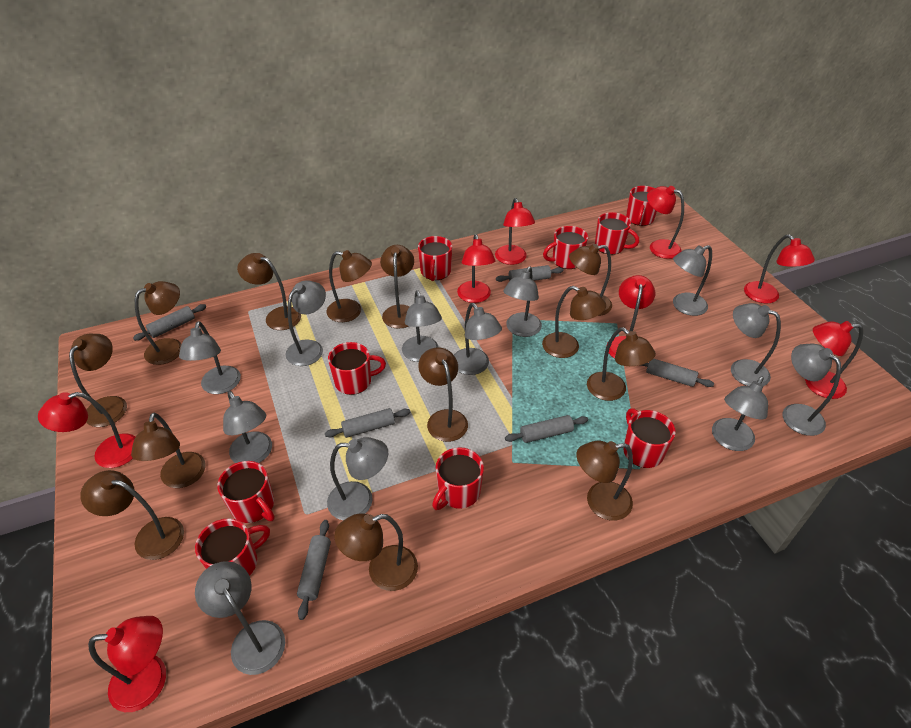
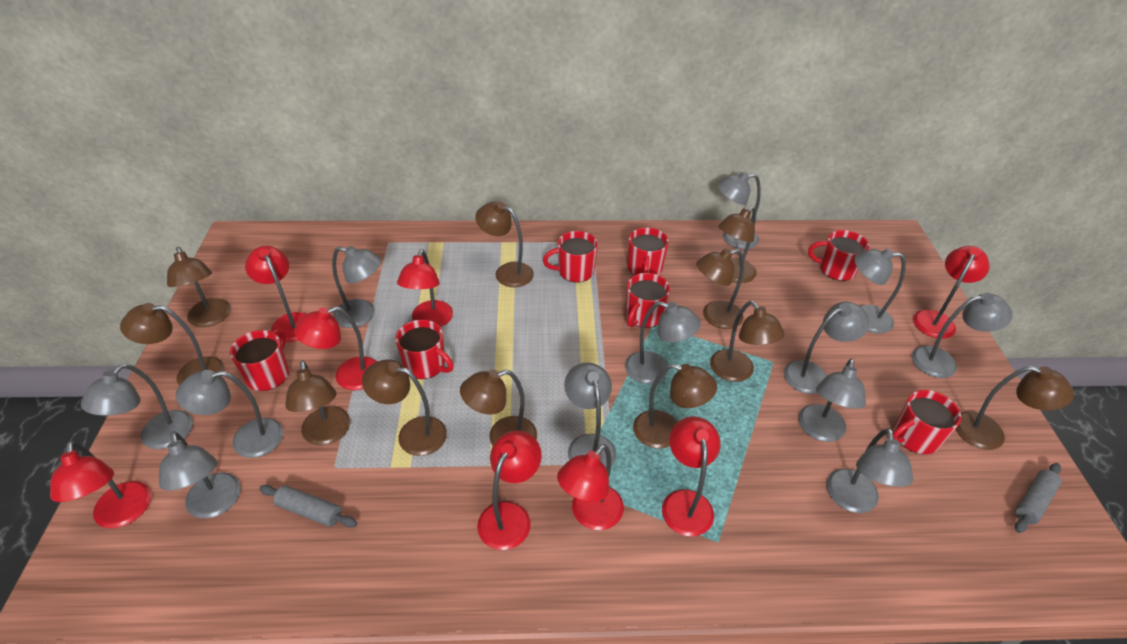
brown lamp: [69,334,127,427] [80,470,184,560] [131,413,206,488] [135,281,182,365] [237,253,301,330] [326,250,372,322] [334,513,418,591] [380,245,414,329] [418,347,468,442] [542,286,606,358] [569,244,612,316] [576,440,633,521] [587,327,656,401] = 13 -> [120,303,224,385] [167,247,231,327] [285,360,350,445] [362,359,447,456] [460,370,537,446] [475,202,534,287] [633,364,717,449] [696,249,744,329] [710,301,785,382] [718,206,756,283] [956,366,1074,450] = 11
grey rolling pin: [133,304,206,341] [297,520,331,620] [325,408,410,438] [496,265,564,282] [505,415,588,443] [639,359,714,387] = 6 -> [259,485,357,527] [1015,463,1062,533] = 2
red mug: [195,518,270,576] [217,461,275,523] [328,342,386,395] [418,236,452,281] [432,447,484,510] [543,226,588,269] [595,212,639,255] [623,408,675,468] [626,186,657,226] = 9 -> [230,329,289,391] [395,320,454,379] [543,231,598,283] [626,273,670,328] [627,228,669,275] [808,230,869,281] [893,390,961,454] = 7

